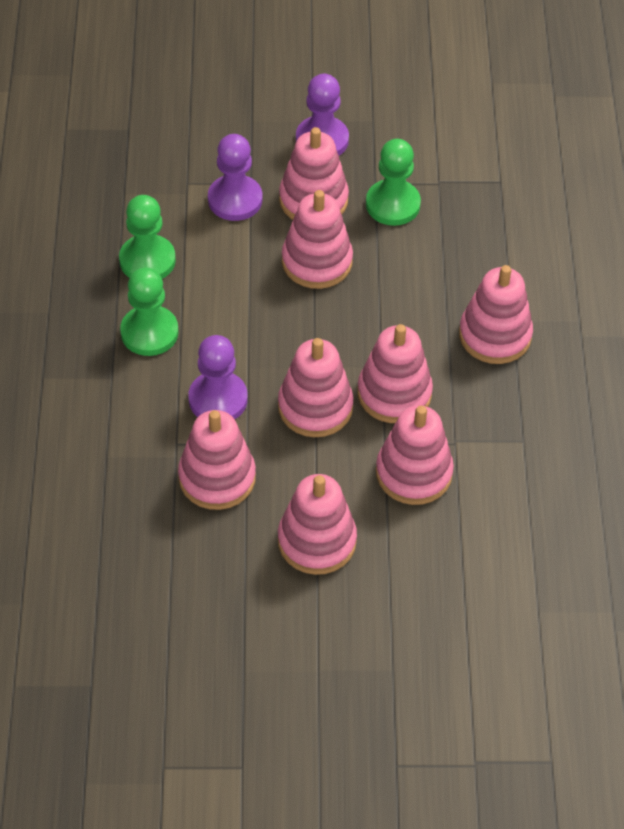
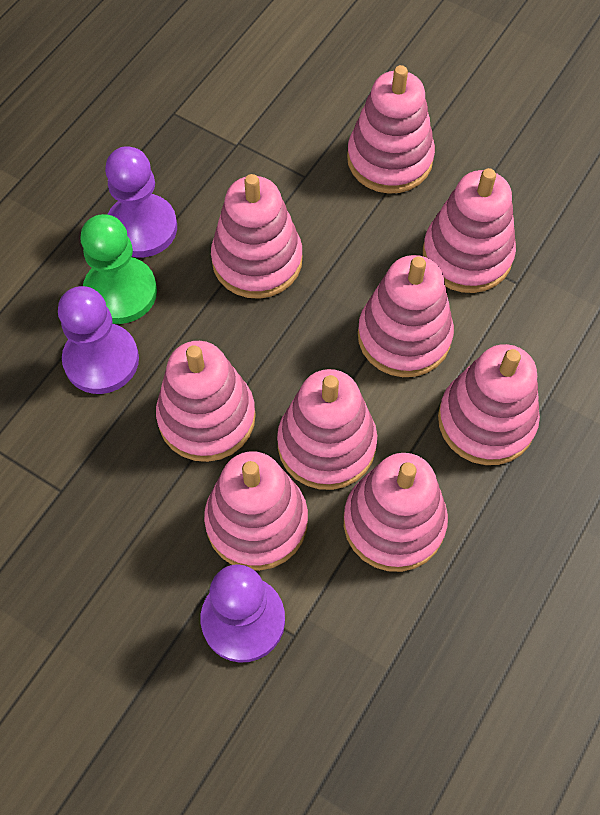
green pawn: [119,195,176,279] [120,268,179,356] [366,139,421,226] = 3 -> [80,214,157,324] = 1
pink stacking toy: [178,410,256,510] [278,338,353,437] [278,474,357,575] [279,127,349,220] [282,190,353,289] [358,324,433,423] [376,405,454,505] [459,265,533,364] = 8 -> [156,341,256,462] [204,452,308,571] [211,174,302,299] [277,369,377,490] [344,453,448,572] [347,65,435,194] [358,255,454,377] [423,168,516,293] [438,344,540,465] = 9

